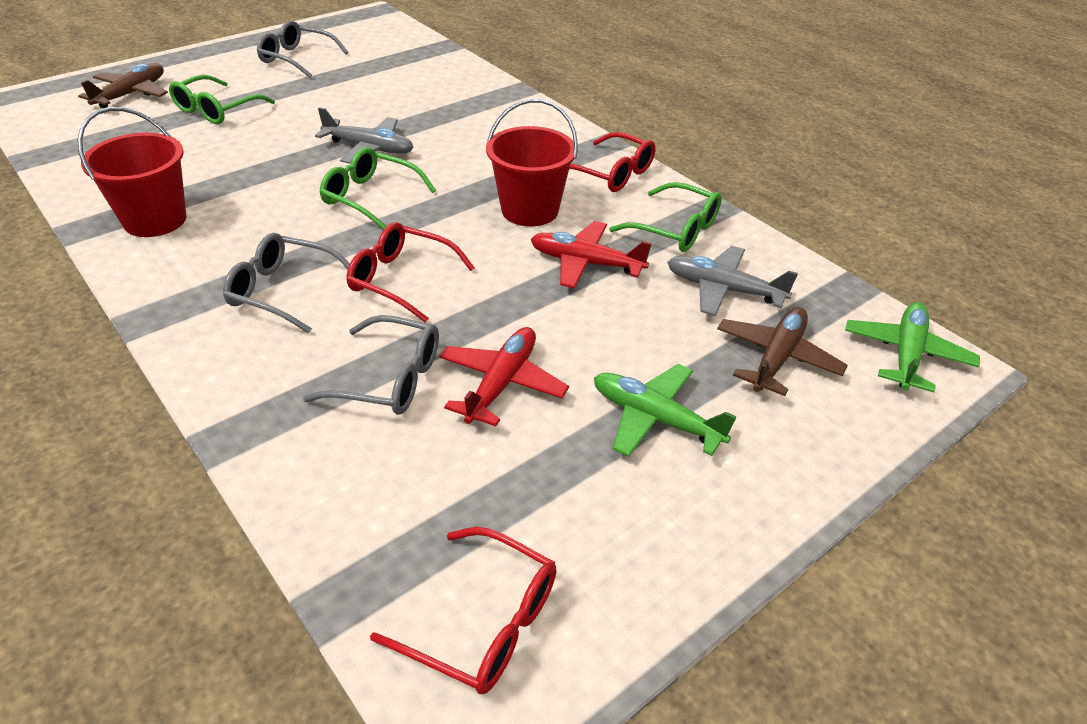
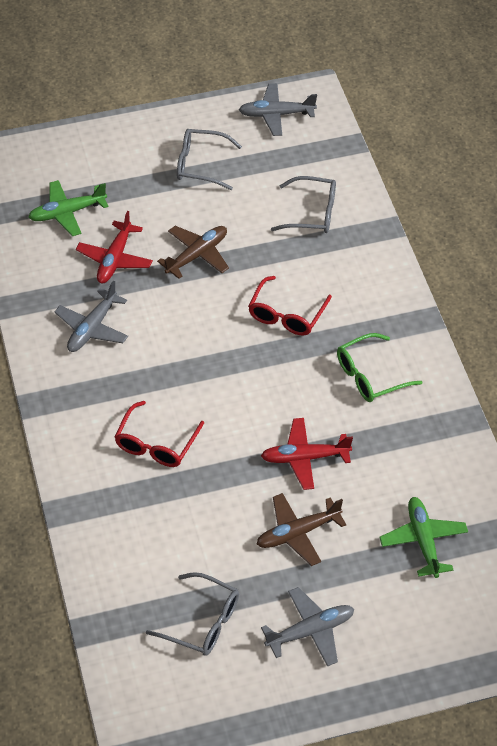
green glasses: [169,75,275,124] [320,147,436,230] [609,182,722,252] = 3 -> [337,333,422,402] = 1
grey plane: [315,107,414,164] [667,246,798,316] = 2 -> [55,280,128,352] [239,83,317,136] [261,587,354,666] = 3
red bucket: [77,107,187,237] [486,99,578,226] = 2 -> none = 0
red glasses: [347,222,475,323] [370,527,557,694] [569,132,656,192] = 3 -> [114,401,204,467] [248,276,332,335] = 2

